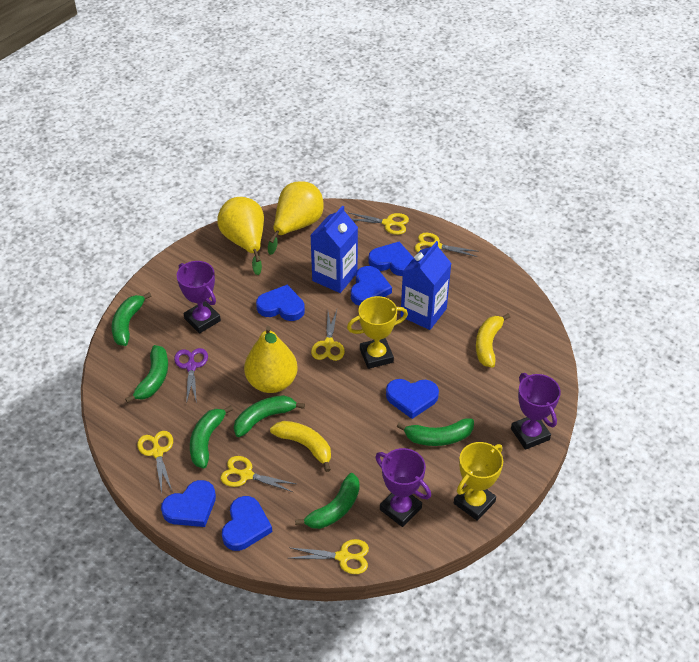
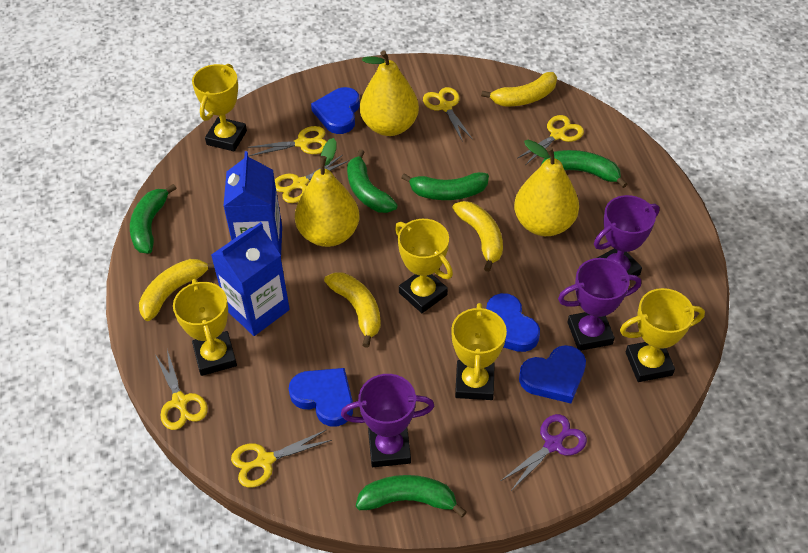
blue heart: [161,480,216,527] [222,496,273,551] [256,285,305,321] [351,266,392,306] [368,242,414,276] [386,379,439,419] = 6 -> [289,368,353,426] [311,87,360,134] [486,293,540,352] [519,345,586,403] = 4
green banana: [112,292,151,346] [125,345,168,403] [190,405,233,468] [234,395,305,437] [295,473,360,529] [397,418,474,446] = 6 -> [130,184,177,254] [347,149,398,213] [356,475,467,517] [401,172,489,200] [541,150,627,188] = 5
yellow banana: [270,421,331,472] [476,314,510,368] = 2 -> [139,259,215,321] [324,272,381,348] [452,201,503,272] [481,72,557,106] = 4
yellow trophy: [347,296,408,369] [454,442,503,521] = 2 -> [173,279,237,376] [192,64,247,151] [395,219,453,313] [451,303,507,400] [620,288,705,382] = 5

